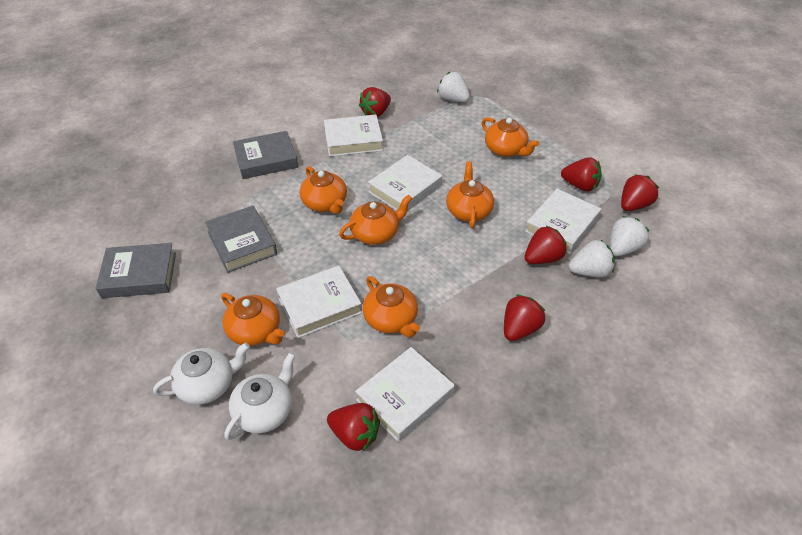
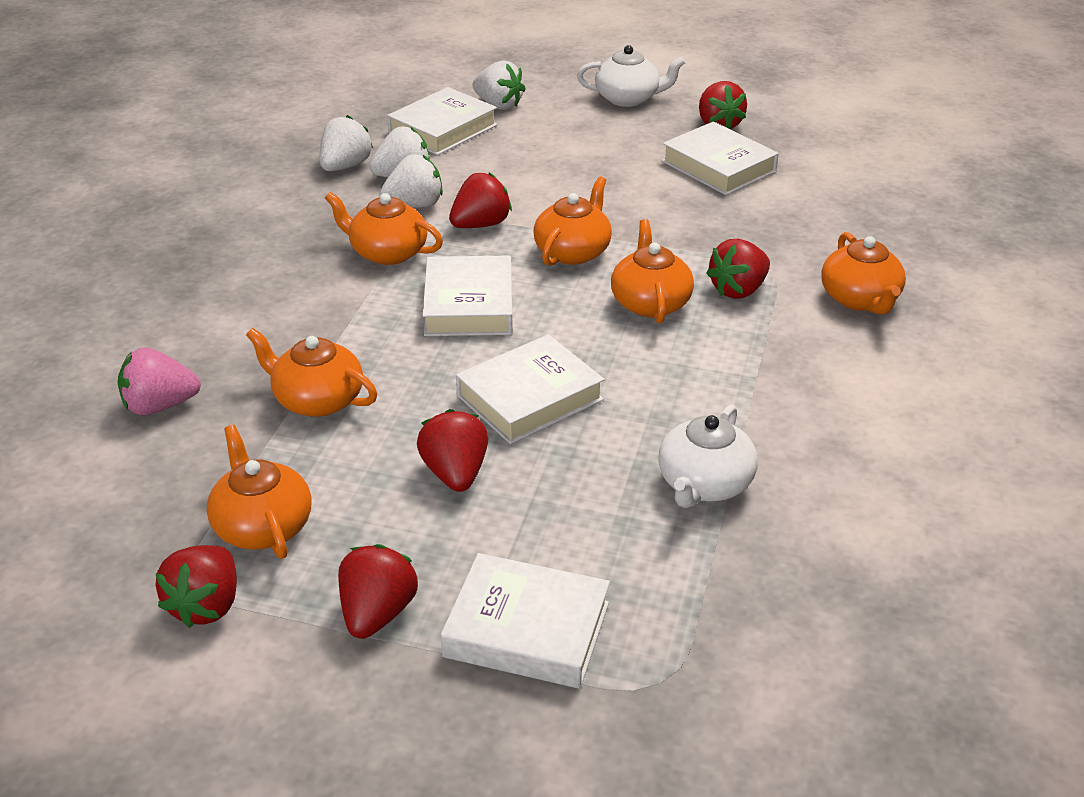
grey book: [96,243,176,298] [205,206,277,273] [233,131,298,179] = 3 -> none = 0
pink strawberry: none = 0 -> [118,347,201,415] = 1
white strawberry: [437,72,470,102] [569,240,614,278] [610,216,649,256] = 3 -> [320,115,373,171] [369,126,430,177] [380,154,443,207] [473,61,526,110] = 4

